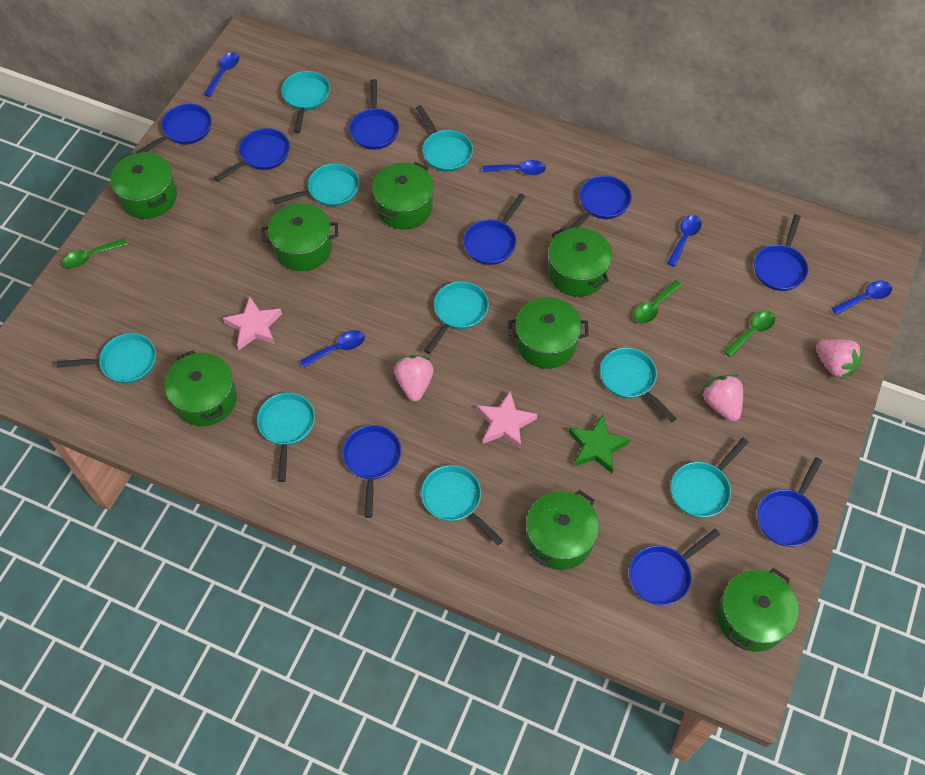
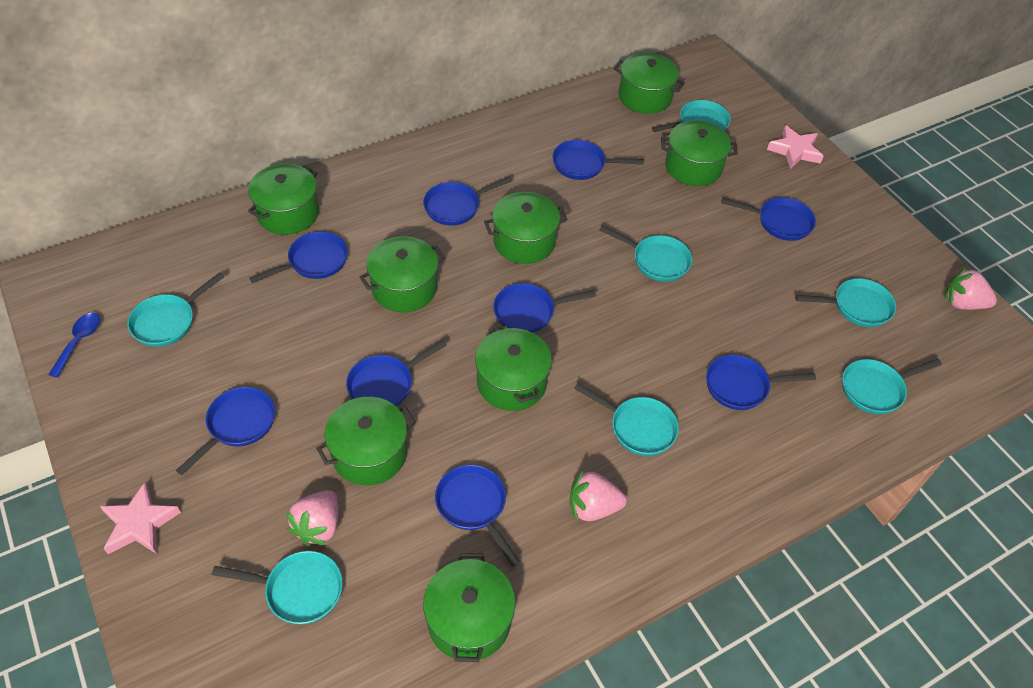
blue spoon: [204,52,239,97] [300,330,365,368] [483,160,546,175] [667,215,702,267] [832,280,892,315] = 5 -> [48,313,100,378] = 1
green spoon: [62,238,128,269] [634,280,682,324] [724,310,775,357] = 3 -> none = 0
green star: [568,415,630,473] = 1 -> none = 0
turquoise pan: [57,333,156,384] [257,392,315,482] [273,163,359,207] [281,71,330,133] [416,105,473,172] [421,465,503,546] [424,281,489,354] [600,348,677,423] [671,438,748,518] = 9 -> [127,272,224,347] [212,551,343,625] [574,383,679,456] [599,225,692,282] [652,100,731,132] [795,278,896,327] [842,359,942,414] = 7

